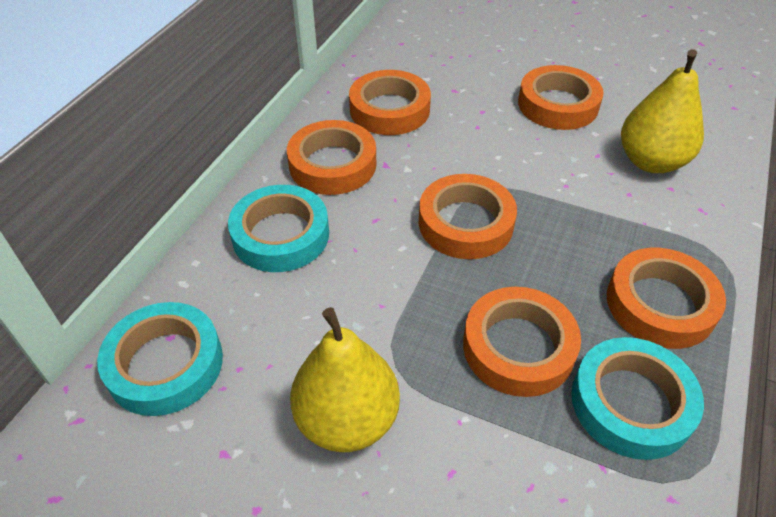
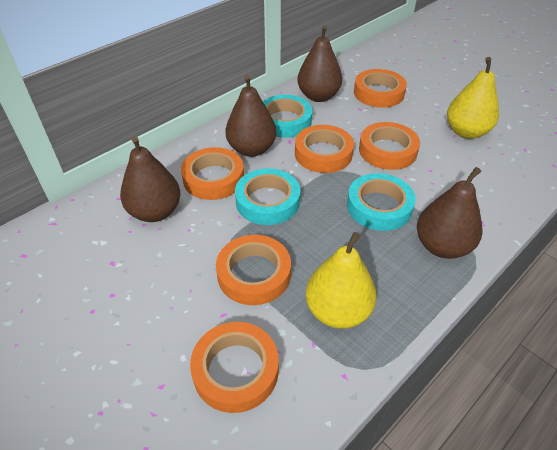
brown pear: none = 0 -> [120,136,181,222] [226,75,276,157] [297,25,342,102] [417,167,482,259] = 4

